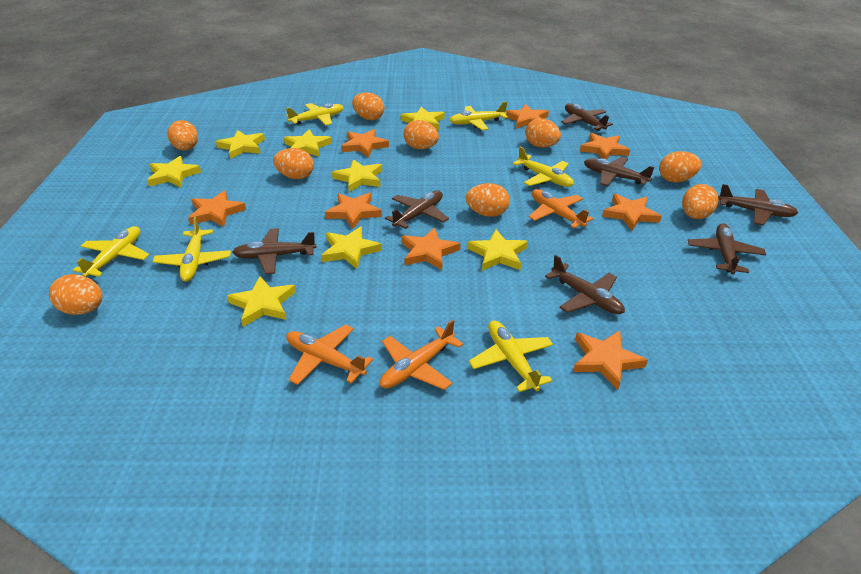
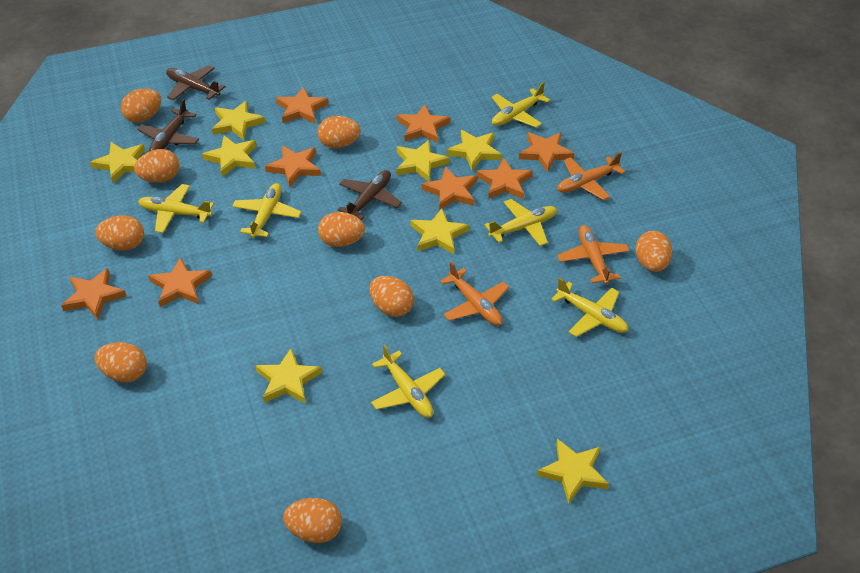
brown plane: [232,228,316,274] [385,190,449,229] [545,255,625,314] [561,103,613,131] [584,157,655,186] [688,223,766,274] [718,184,798,225] = 7 -> [137,99,199,151] [166,65,226,100] [338,170,402,220] = 3

